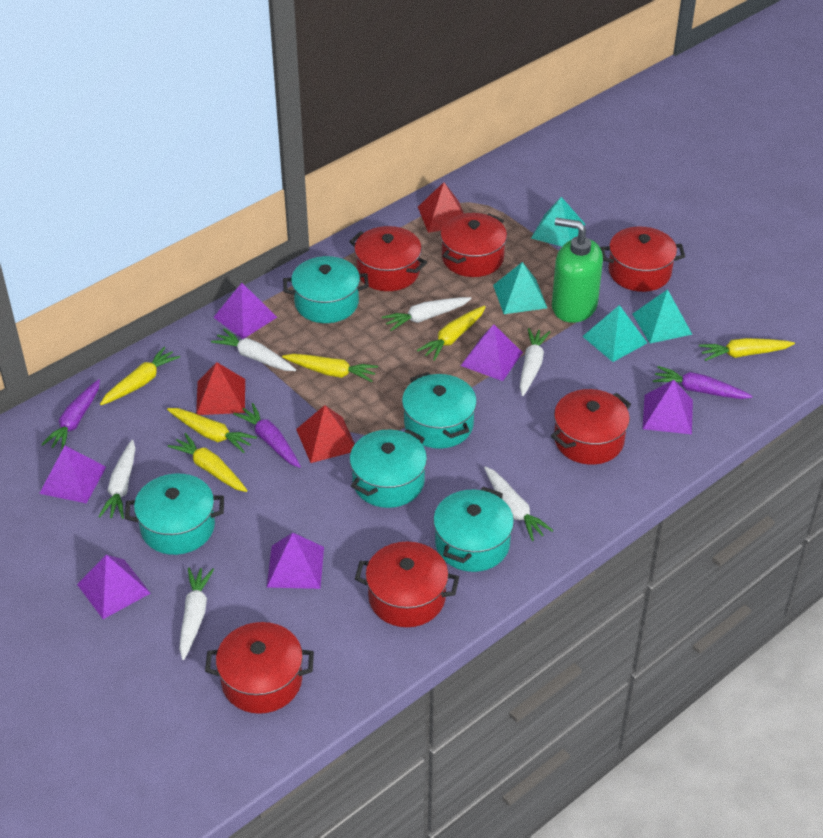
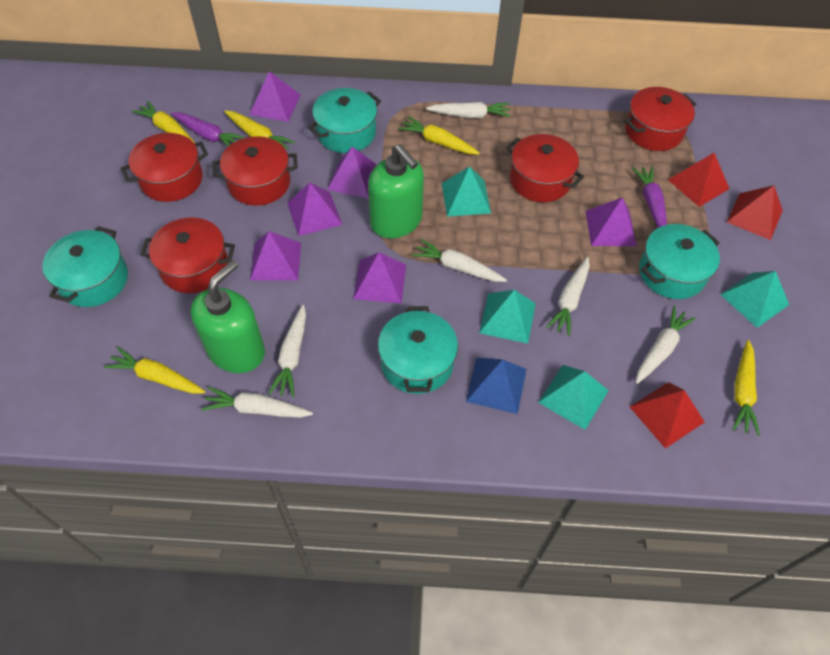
blue pyramid: none = 0 -> [466,358,527,414] = 1
green soap dispenser: [552,218,603,323] = 1 -> [191,260,265,373] [368,144,424,238] = 2
purple carrot: [41,379,100,450] [233,403,301,468] [653,366,752,399] = 3 -> [171,112,246,147] [632,166,667,228] = 2
red pot: [205,622,314,714] [349,226,427,291] [355,542,459,627] [440,213,507,277] [551,389,631,465] [600,227,685,292] = 6 -> [121,133,208,202] [140,218,235,293] [213,136,298,206] [506,134,584,202] [625,87,696,151] = 5
turquoise pot: [125,474,224,555] [283,256,369,323] [350,429,427,508] [402,372,477,449] [433,487,514,572] = 5 -> [42,226,128,307] [308,88,381,153] [378,306,458,394] [639,224,720,299] = 4
yellow carrot: [100,347,180,405] [167,408,257,453] [168,433,248,492] [282,354,378,382] [417,306,486,361] [699,338,795,361] = 6 -> [104,347,205,394] [132,101,195,143] [224,111,295,149] [398,116,480,154] [732,340,760,436] = 5

